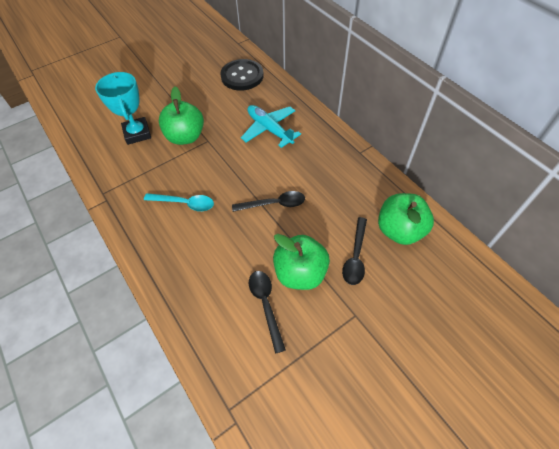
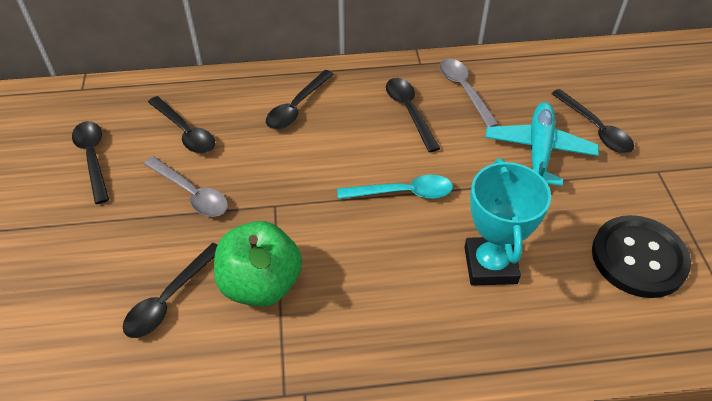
black spoon: [232,191,305,212] [249,271,286,354] [342,217,367,285] = 3 -> [72,121,109,204] [123,243,217,338] [148,96,215,154] [266,70,334,129] [386,78,440,152] [551,89,634,153] = 6
green apple: [159,87,204,145] [273,234,330,290] [378,193,434,245] = 3 -> [214,221,302,307] = 1
grey spoon: none = 0 -> [144,156,228,217] [439,59,499,127] = 2

